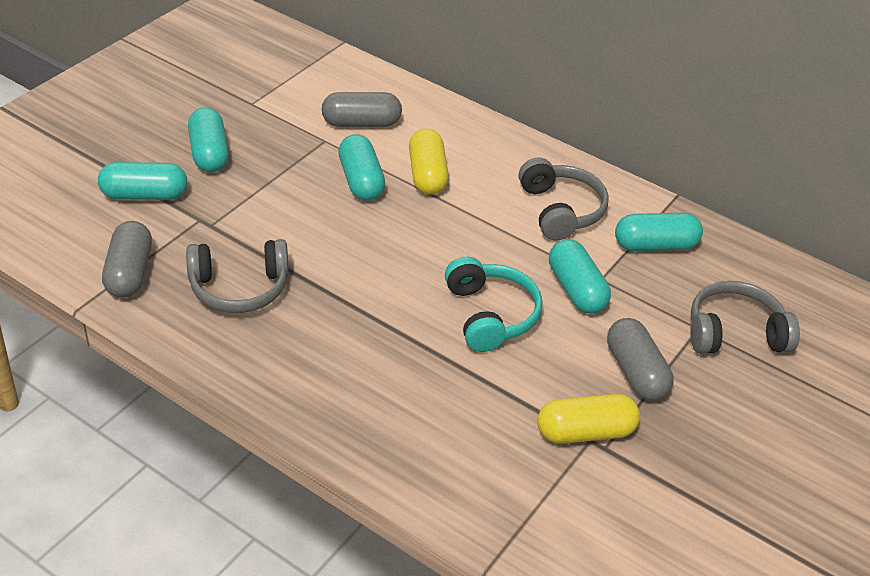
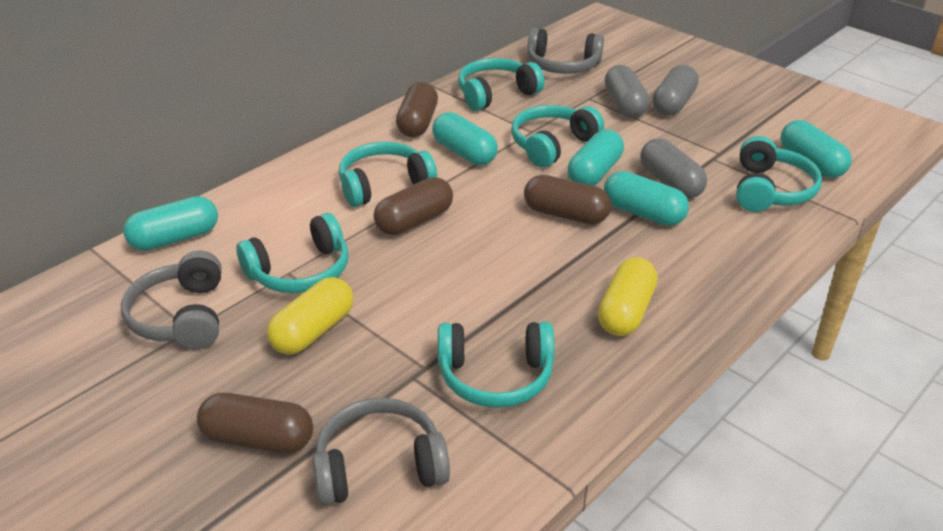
brown capsule: none = 0 -> [197,393,313,453] [374,177,453,235] [396,82,438,137] [524,175,611,224] = 4
turquoise headphones: [445,257,543,352] = 1 -> [236,213,349,293] [339,142,437,207] [438,322,555,408] [458,58,544,111] [511,105,604,167] [736,136,822,212] = 6

